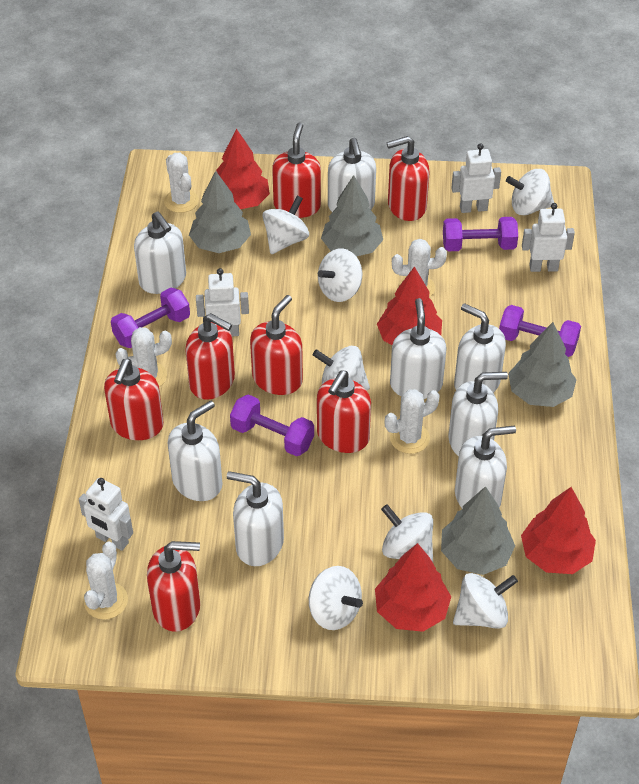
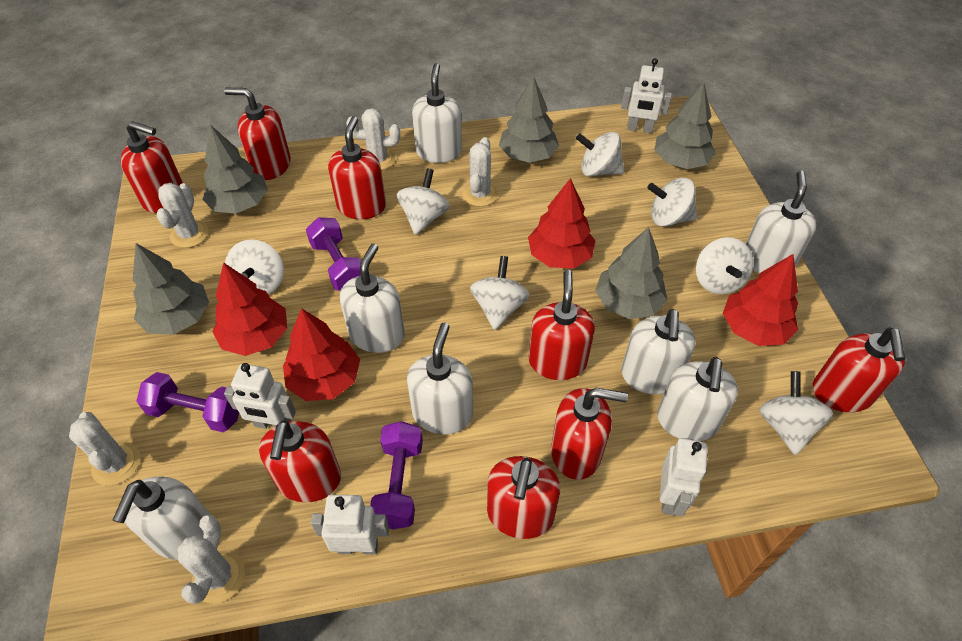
grey tree: [189,171,251,253] [321,175,383,256] [441,486,515,575] [508,322,577,407] = 4 -> [133,243,209,335] [202,125,268,214] [499,76,559,163] [595,227,667,319] [654,82,716,169] = 5
purple dumbbell: [111,287,190,348] [230,395,314,456] [443,217,518,251] [499,305,581,357] = 4 -> [136,372,239,432] [306,217,361,291] [370,421,423,529] = 3
red soap dispenser: [104,359,164,440] [147,541,200,632] [185,313,235,400] [250,295,303,395] [272,123,321,218] [317,370,371,453] [387,136,429,221] = 7 -> [120,121,183,213] [224,88,291,180] [259,420,341,502] [328,116,386,219] [487,456,560,539] [529,270,595,380] [551,388,628,480] [813,327,905,412] = 8
white soap dispenser: [134,212,186,294] [168,400,223,501] [227,471,284,566] [328,138,376,212] [390,298,446,399] [448,372,508,457] [454,303,506,393] [455,426,516,509] = 8 -> [112,476,211,560] [340,244,405,353] [407,323,473,434] [412,63,462,163] [621,309,696,394] [657,357,738,441] [746,171,817,273] = 7

